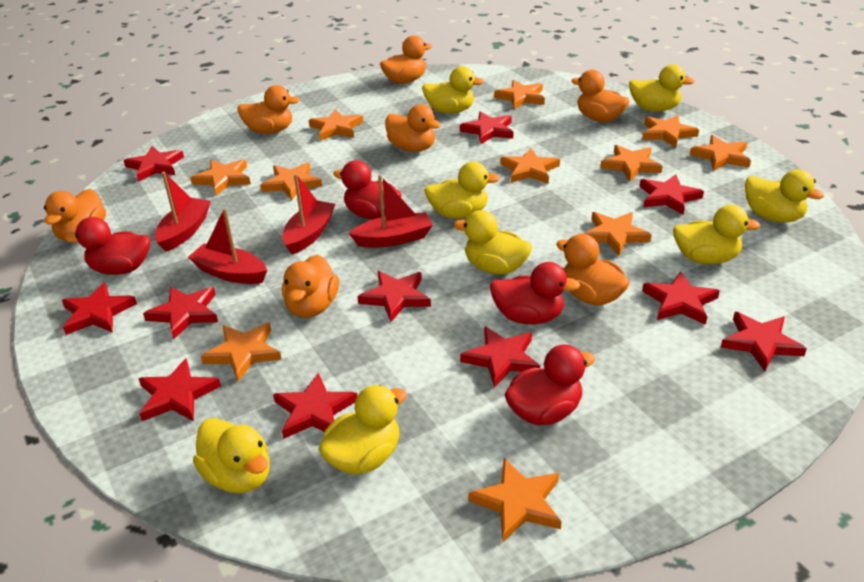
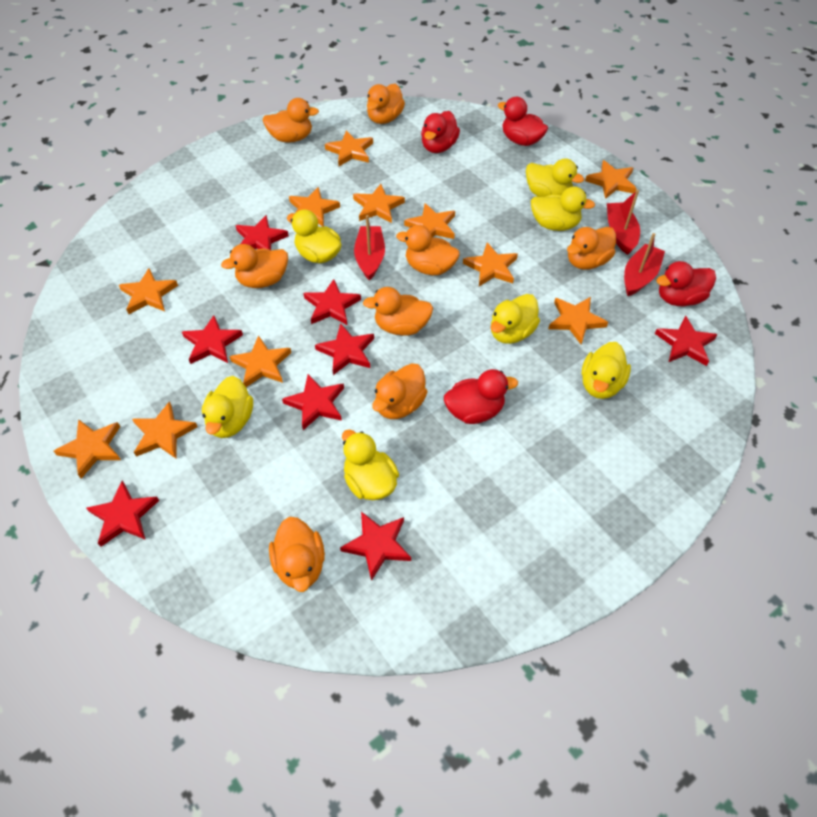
orange duck: [44,189,106,242] [237,85,300,134] [282,255,339,318] [380,35,432,84] [385,104,441,152] [556,234,630,305] [571,70,630,122] = 7 -> [221,244,288,288] [262,98,319,142] [269,517,325,592] [363,287,433,336] [367,84,405,124] [372,363,427,419] [396,225,460,275] [567,227,616,270] = 8
red boat: [155,172,211,252] [188,208,267,284] [282,174,335,254] [349,175,433,247] = 4 -> [354,215,385,281] [607,190,640,255] [624,233,665,296] = 3
red star: [62,282,137,335] [124,146,184,182] [138,358,221,422] [143,287,218,339] [273,373,357,439] [357,271,431,322] [460,112,513,144] [460,326,540,388] [639,174,704,215] [642,271,720,325] [720,312,807,371] = 11 -> [86,481,159,547] [182,315,243,364] [235,215,289,251] [282,374,344,430] [303,279,361,325] [315,323,374,375] [340,512,411,581] [655,315,718,366] = 8
yellow duck: [193,418,270,493] [318,385,407,474] [422,66,484,114] [424,162,500,219] [454,210,532,274] [629,64,695,112] [673,205,760,264] [745,169,824,222] = 8 -> [202,376,253,438] [287,209,341,263] [342,429,399,500] [491,294,540,344] [526,159,584,197] [531,186,595,231] [582,342,631,399] = 7

